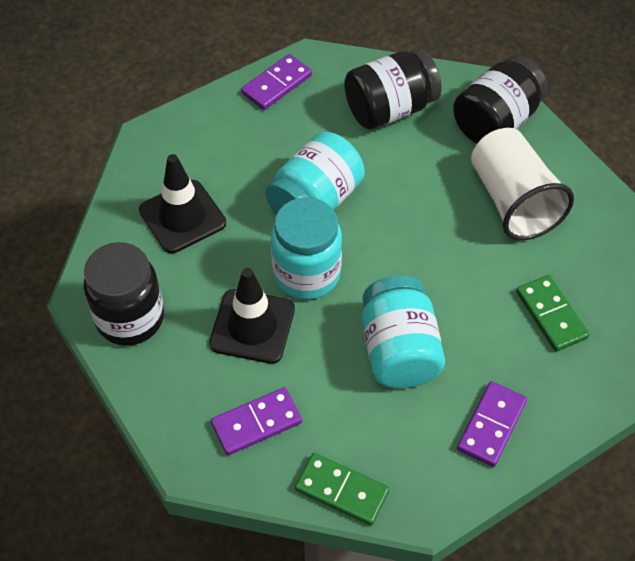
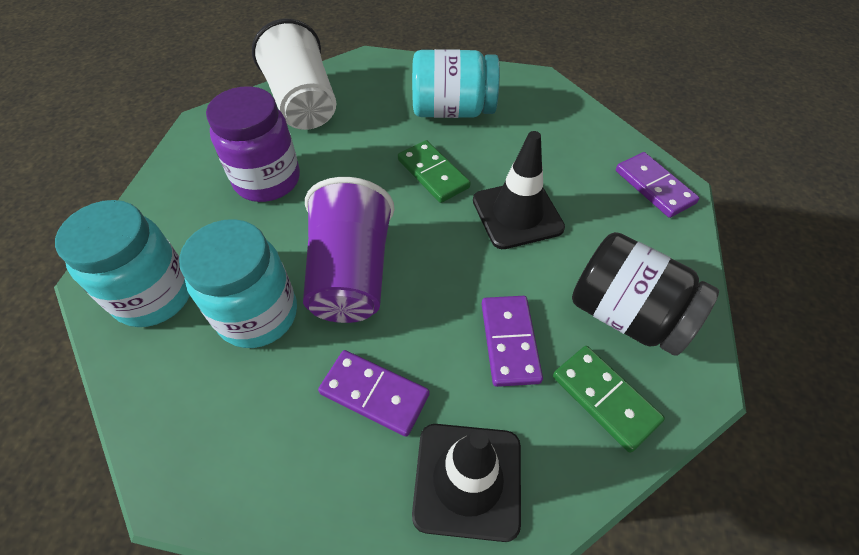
black jar: [84,242,164,346] [344,48,442,130] [453,55,548,143] = 3 -> [572,232,719,356] = 1
purple cup: none = 0 -> [303,177,395,323] = 1
purple jar: none = 0 -> [206,86,300,202] = 1

